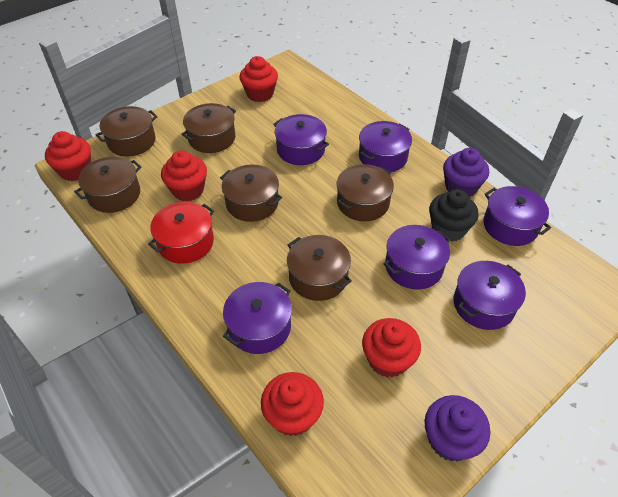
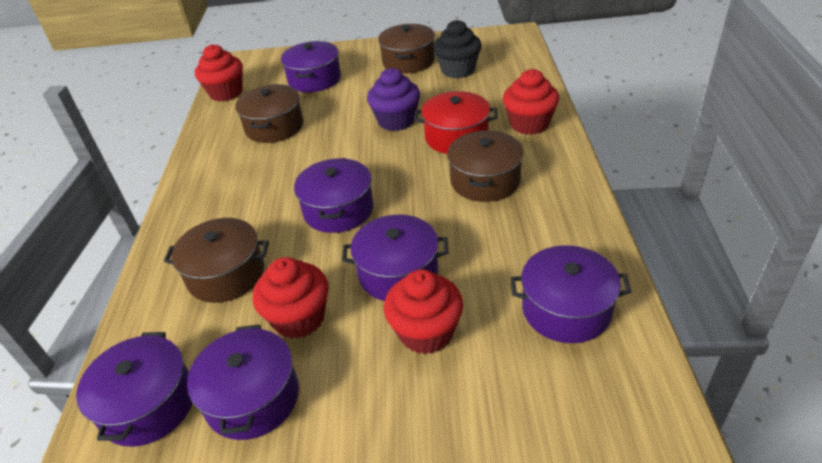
brown pot: [74,157,142,213] [96,106,157,156] [181,103,236,153] [220,164,282,222] [287,235,352,301] [337,164,394,221] = 6 -> [164,218,269,303] [236,84,304,143] [378,24,435,74] [447,131,524,202] = 4
purple cupcake: [425,395,490,461] [443,148,489,197] = 2 -> [367,68,420,131] = 1
red cupcake: [45,131,91,181] [161,151,207,202] [239,56,278,102] [261,372,324,436] [362,318,421,378] = 5 -> [195,44,243,102] [253,257,328,339] [384,269,463,354] [503,69,559,135] = 4

